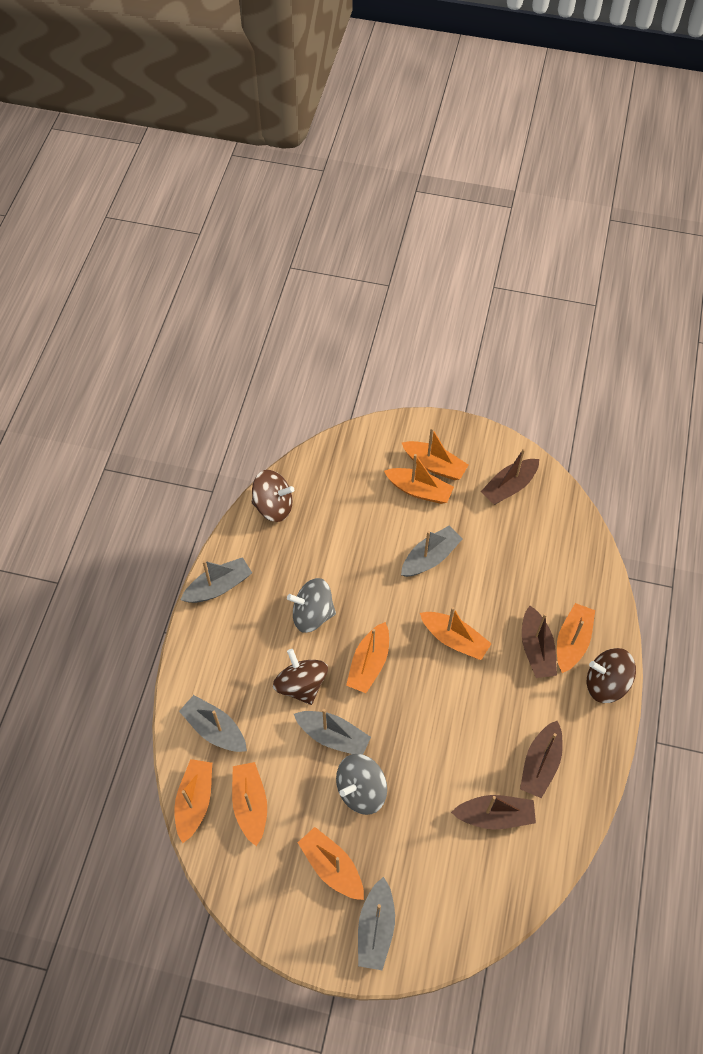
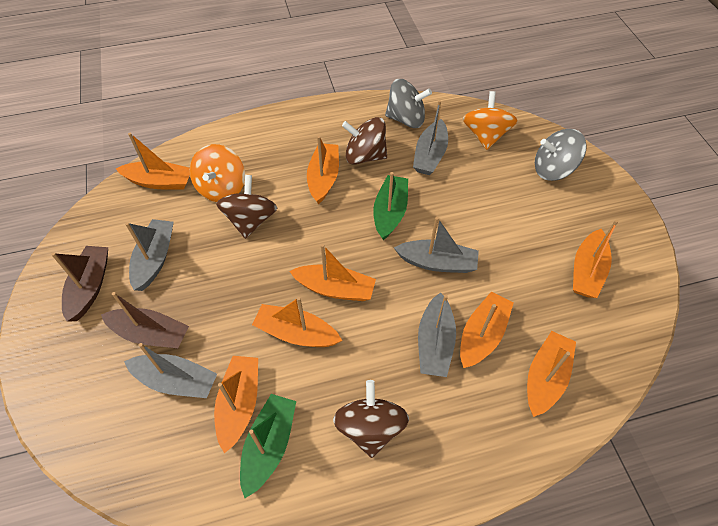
brown boat: [451,795,536,830] [481,448,539,505] [520,721,563,798] [522,606,557,678] = 4 -> [51,246,108,322] [101,292,189,349] = 2
green boat: none = 0 -> [240,394,296,498] [373,172,408,240] = 2
orange spinning top: none = 0 -> [190,144,245,202] [463,91,518,150] = 2

